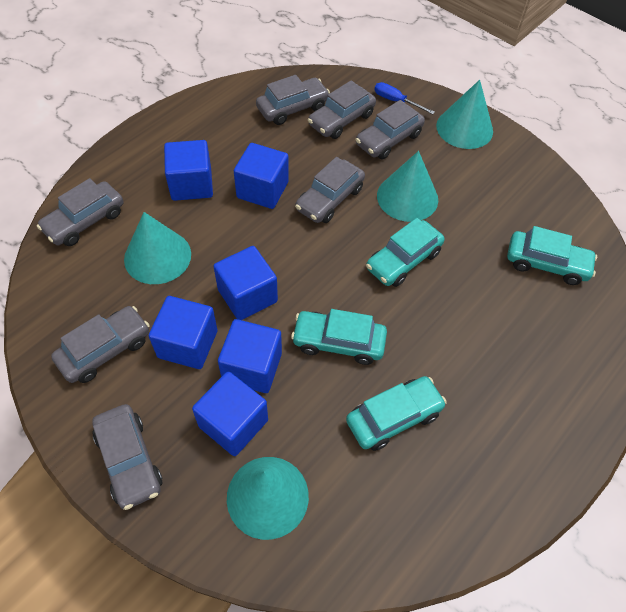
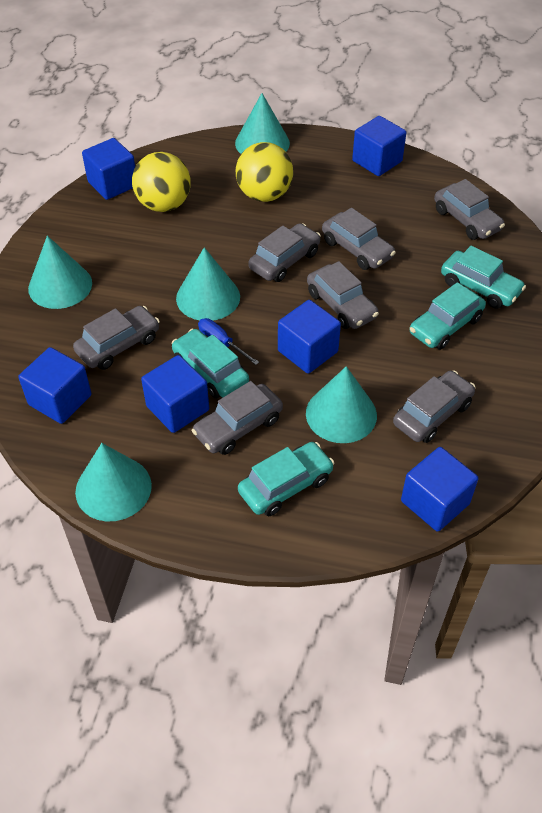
turquoise cone: [124,212,191,284] [227,457,309,540] [377,151,438,222] [436,80,493,149] = 4 -> [28,236,92,309] [75,443,152,521] [176,247,240,321] [235,93,290,154] [306,366,377,443] = 5
yellow ball: none = 0 -> [132,152,191,212] [236,142,293,202] = 2

